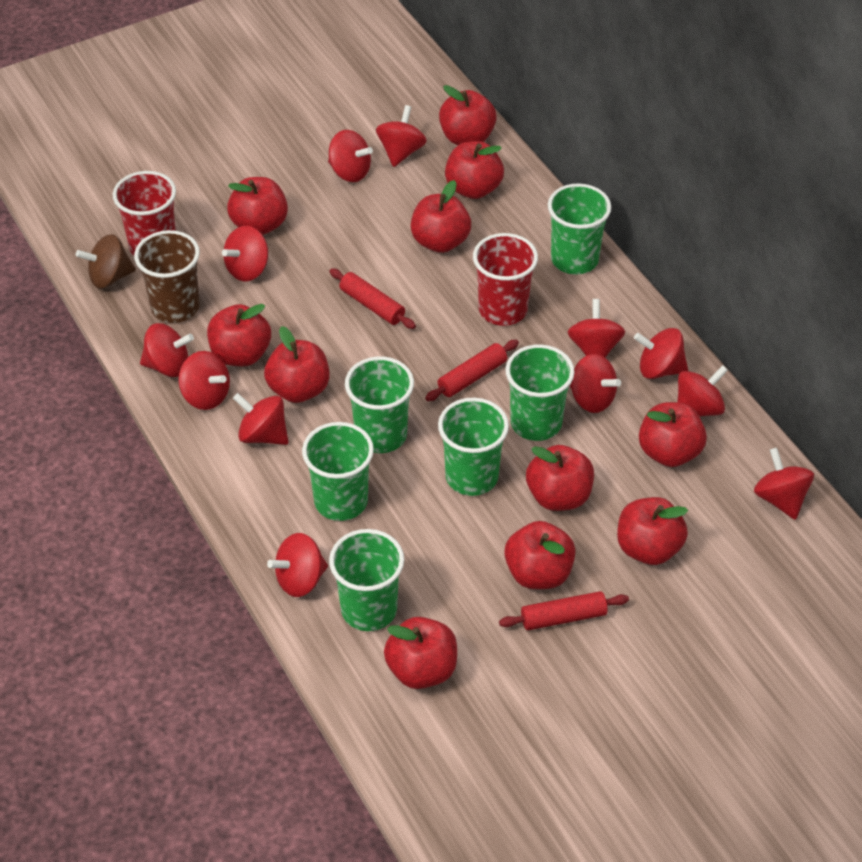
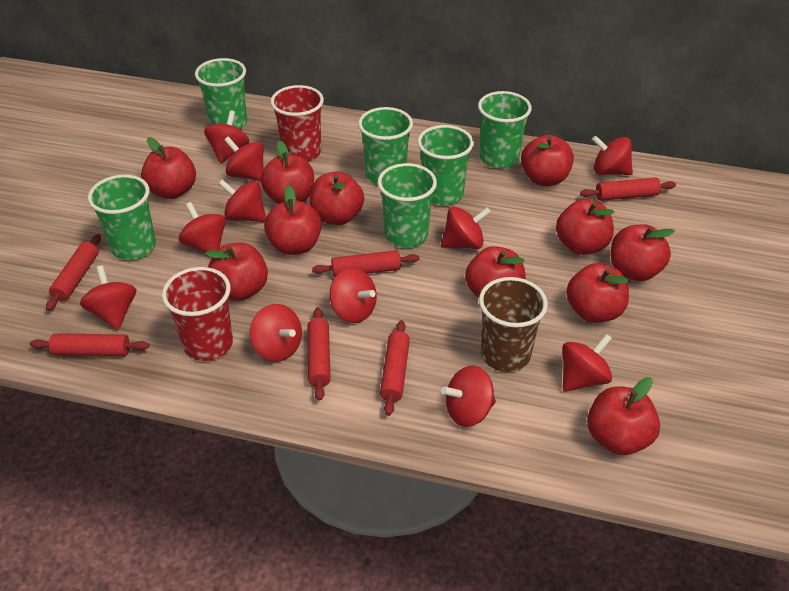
brown spinning top: [76,234,136,288] = 1 -> none = 0
red rolling pin: [329,268,416,329] [425,340,519,401] [499,591,629,630] = 3 -> [30,333,149,356] [46,234,101,311] [308,307,331,401] [312,250,419,277] [380,320,410,416] [580,177,676,201] = 6
red spinning top: [140,323,194,377] [178,351,230,410] [222,226,268,281] [233,393,288,445] [267,533,328,597] [328,130,373,182] [376,105,427,167] [568,299,625,358] [569,354,621,413] [634,328,688,379] [677,365,728,417] [754,448,814,520] = 12 -> [80,265,136,330] [179,202,226,253] [204,110,249,164] [218,179,266,222] [224,136,264,181] [250,304,302,362] [330,268,377,323] [441,207,491,249] [441,366,496,427] [562,334,612,392] [592,136,633,175] = 11

